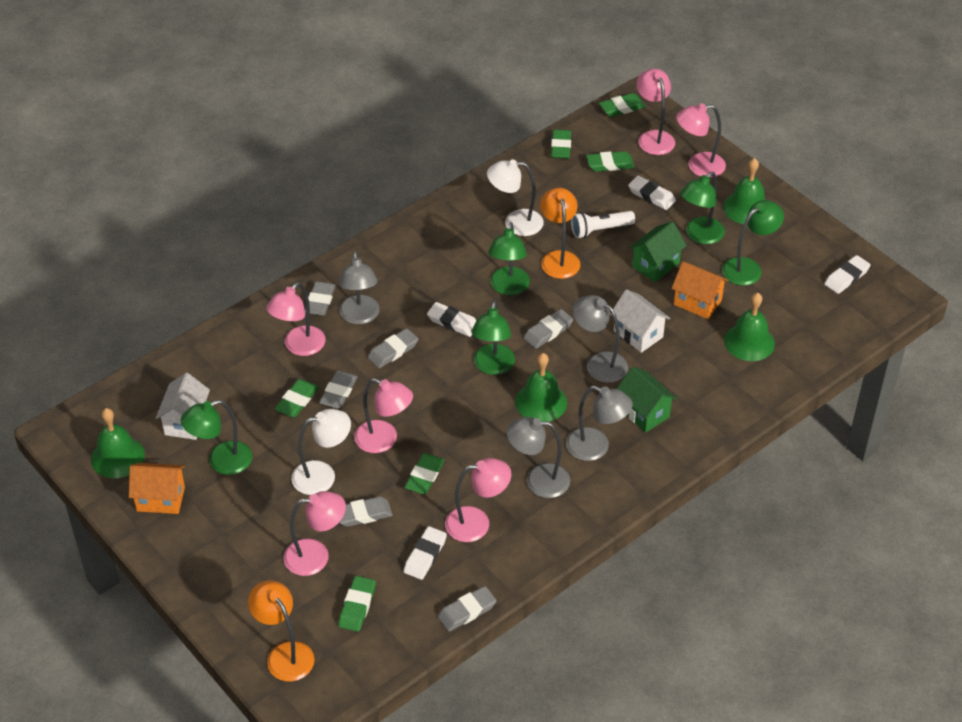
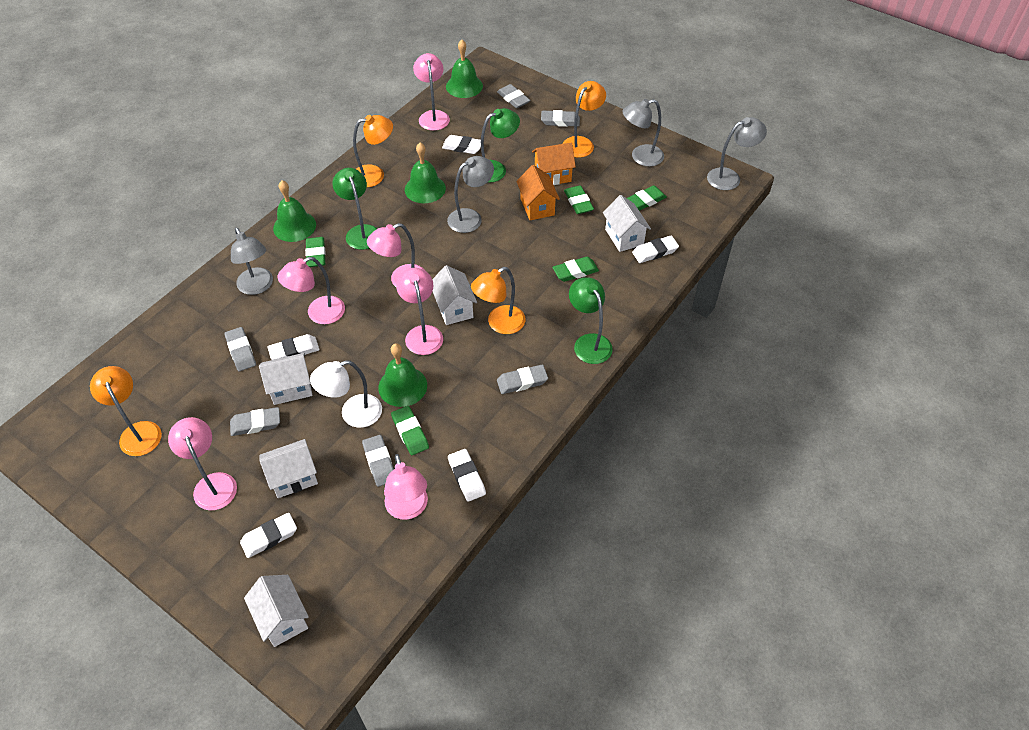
green eraser: [275,379,319,417] [338,576,376,632] [405,453,444,494] [551,130,571,159] [586,151,634,172] [599,93,646,117] = 6 -> [305,237,326,267] [391,406,429,455] [553,257,599,282] [564,185,594,214] [627,185,667,211] = 5
green house: [616,367,677,433] [629,221,687,282] = 2 -> none = 0
green lamp: [181,400,252,475] [471,301,515,375] [488,222,530,295] [680,172,725,244] [722,200,784,286] = 5 -> [333,168,377,250] [481,108,520,183] [569,277,613,364] = 3
orange lamp: [248,580,315,681] [540,188,580,279] = 2 -> [90,366,162,456] [353,115,393,187] [471,267,525,334] [563,81,606,158] = 4
white eraser: [404,526,447,580] [427,302,477,337] [628,176,676,210] [824,255,871,294] = 4 -> [240,513,297,558] [267,334,319,360] [442,135,481,154] [448,449,486,502] [632,236,679,263] = 5
white flashlight: [571,211,635,238] = 1 -> none = 0
white house: [155,373,210,440] [610,289,670,353] = 2 -> [244,575,309,647] [259,353,312,405] [260,439,318,498] [432,265,477,325] [603,195,651,252] = 5
white lamp: [291,409,351,495] [487,160,544,236] = 2 -> [310,360,382,428] = 1

